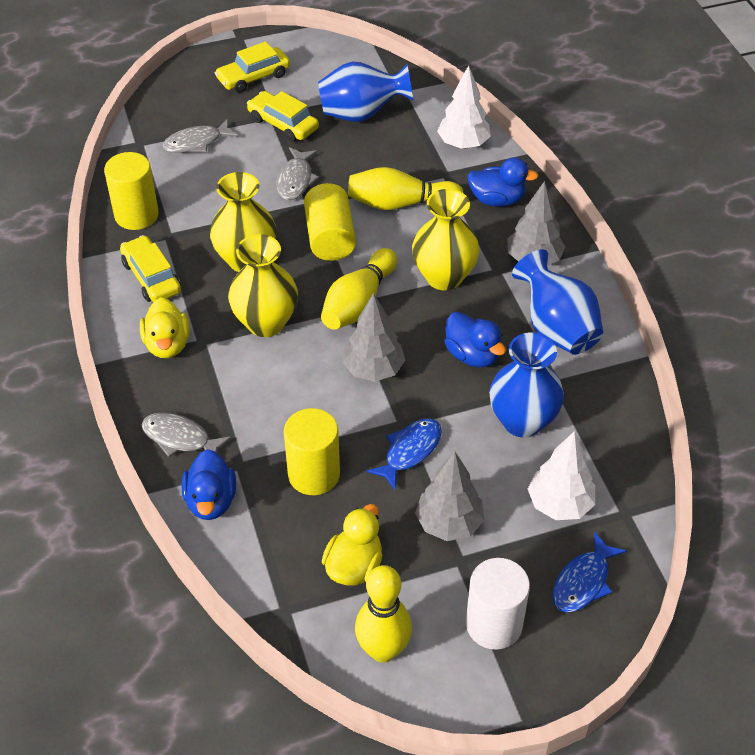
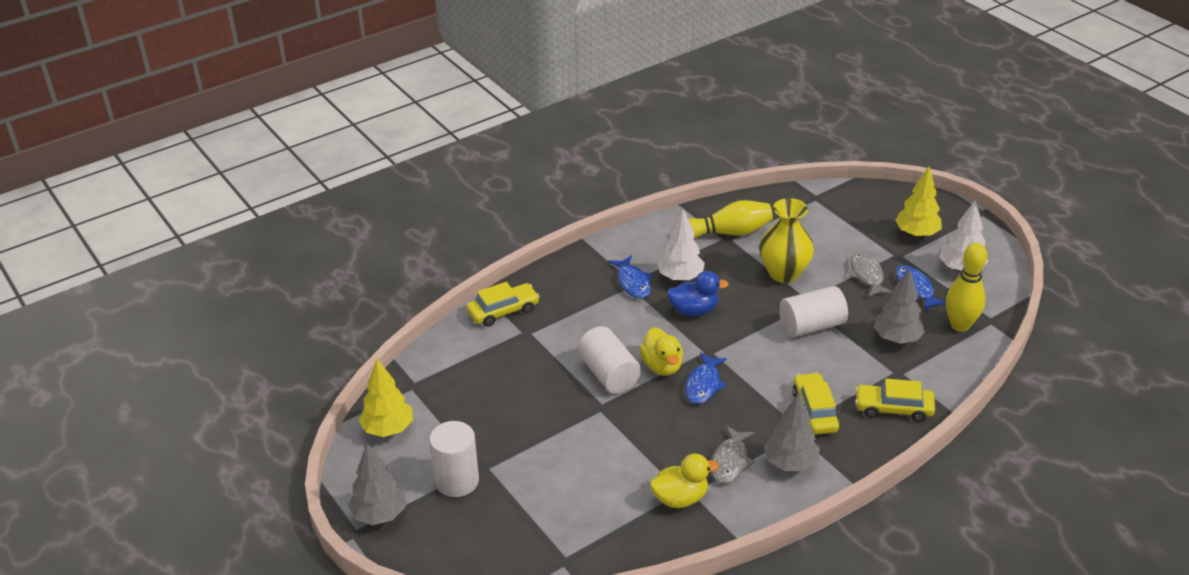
blue duck: [182,449,236,520] [444,312,506,367] [467,157,539,207] = 3 -> [667,271,729,316] = 1
blue fish: [367,418,442,490] [552,532,627,612] = 2 -> [608,255,651,299] [685,353,727,404] [895,265,946,311] = 3
blue vase: [318,62,413,122] [489,332,564,438] [512,249,603,355] = 3 -> none = 0
grey fish: [142,412,232,457] [163,119,238,153] [276,147,319,200] = 3 -> [711,426,755,484] [849,252,892,298] = 2
white cylinder: [466,558,530,650] = 1 -> [429,421,479,497] [578,326,641,393] [779,286,848,337] = 3
yellow bowling pin: [321,248,397,330] [348,167,463,210] [355,565,412,663] = 3 -> [688,200,773,238] [946,243,987,332] = 2
yellow cylinder: [104,152,159,230] [284,408,340,495] [304,183,356,261] = 3 -> none = 0
yellow tree: none = 0 -> [359,359,413,437] [895,166,942,238] = 2
yellow vase: [210,172,277,272] [228,234,298,337] [412,189,480,290] = 3 -> [759,198,814,283] = 1

